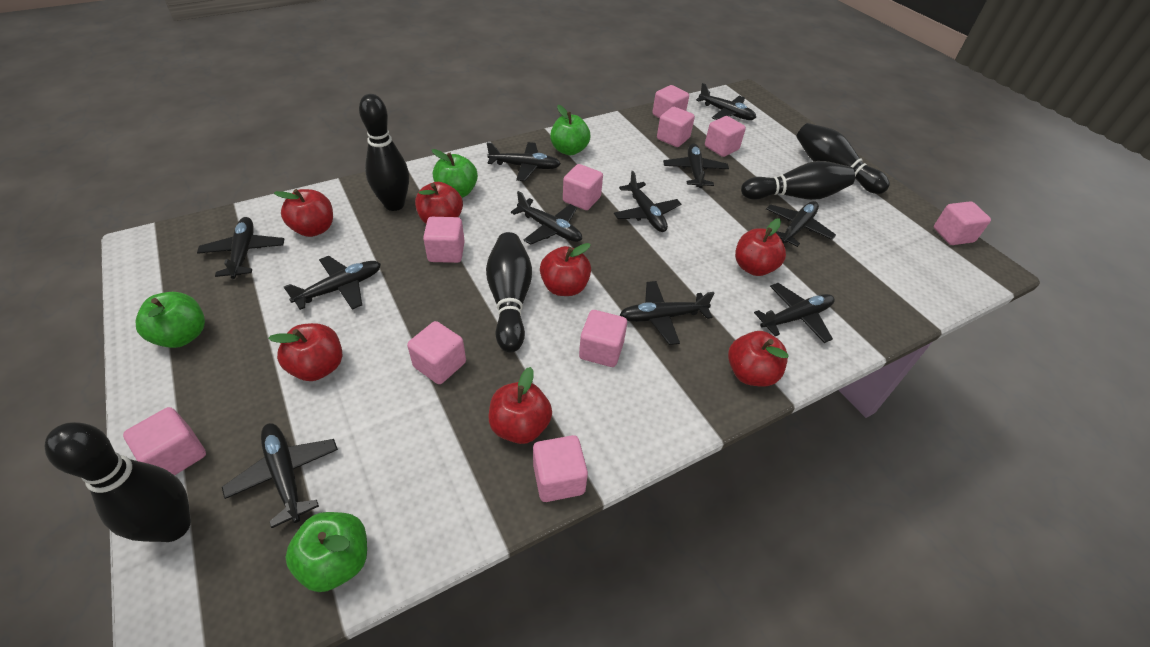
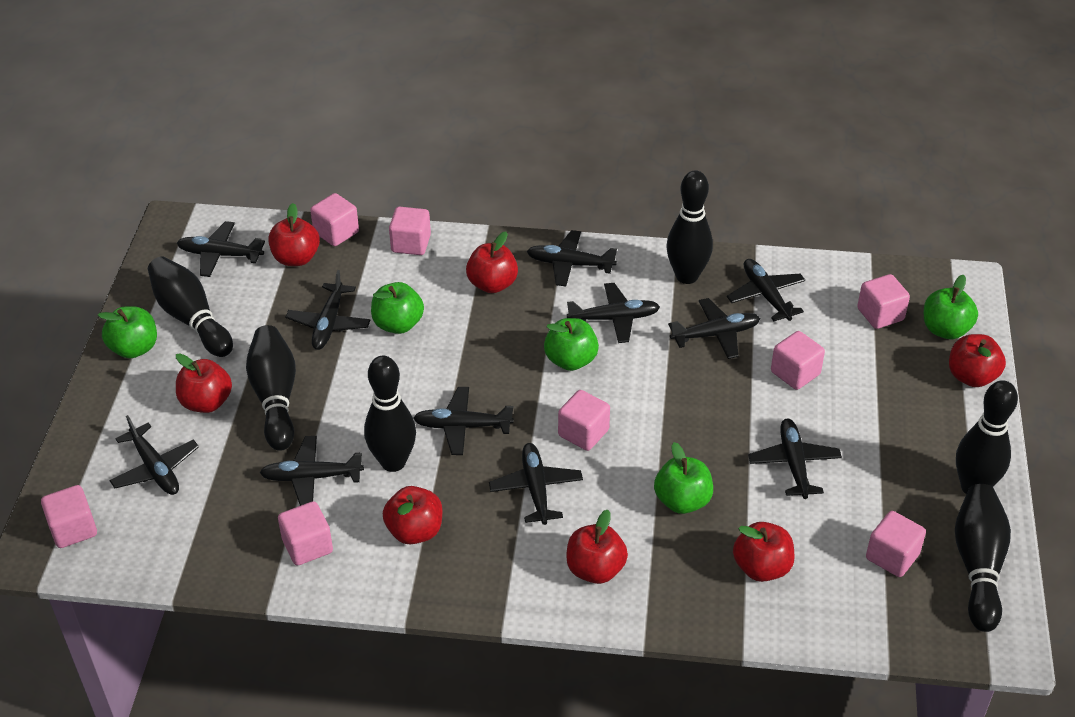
black bowling pin: [45,422,191,542] [359,94,409,211] [486,232,532,353] [741,161,855,200] [796,123,890,194] = 5 -> [148,256,233,357] [246,325,296,451] [364,356,416,472] [666,170,713,284] [955,484,1011,632] [956,380,1018,494] = 6
green apple: [135,292,205,348] [285,512,367,592] [432,149,478,198] [550,105,590,155] = 4 -> [97,306,157,358] [371,282,424,334] [544,318,599,371] [654,442,713,514] [924,275,978,339] = 5
pink cube: [123,407,206,475] [407,321,466,384] [423,217,465,263] [533,435,588,502] [563,164,603,210] [579,310,627,367] [652,85,689,118] [657,107,695,147] [705,116,746,157] [934,201,991,245] = 10 -> [41,485,97,548] [278,501,333,566] [310,193,359,246] [389,207,431,255] [558,390,610,451] [771,331,825,390] [857,274,910,329] [866,511,926,577] = 8

